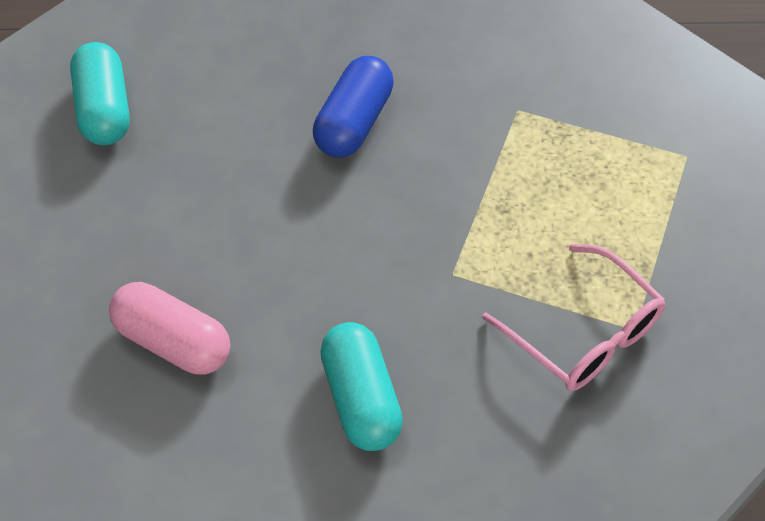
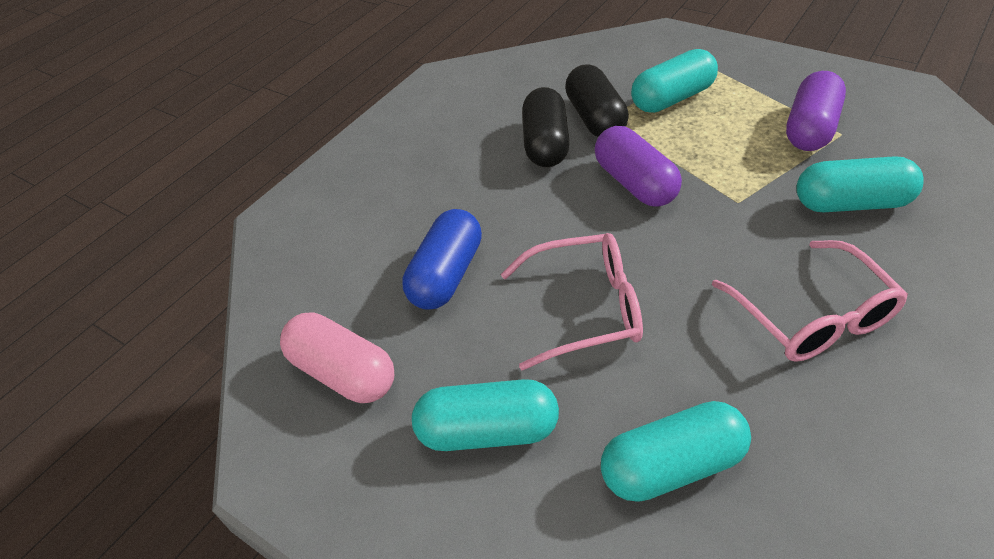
black capsule: none = 0 -> [522,87,570,167] [565,64,629,137] = 2
pink glasses: [482,244,665,391] = 1 -> [501,233,643,370] [712,240,908,362] = 2
purple capsule: none = 0 -> [594,126,682,207] [786,71,846,151] = 2
turquoise capsule: [70,42,130,146] [320,322,403,451] = 2 -> [412,379,559,451] [601,401,751,502] [631,49,718,113] [796,156,924,212] = 4

